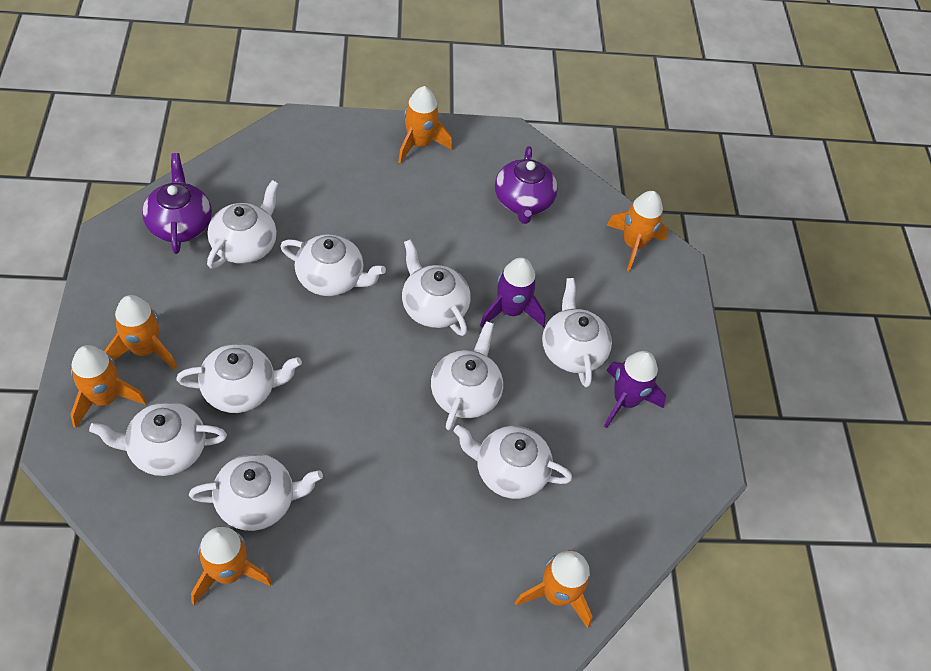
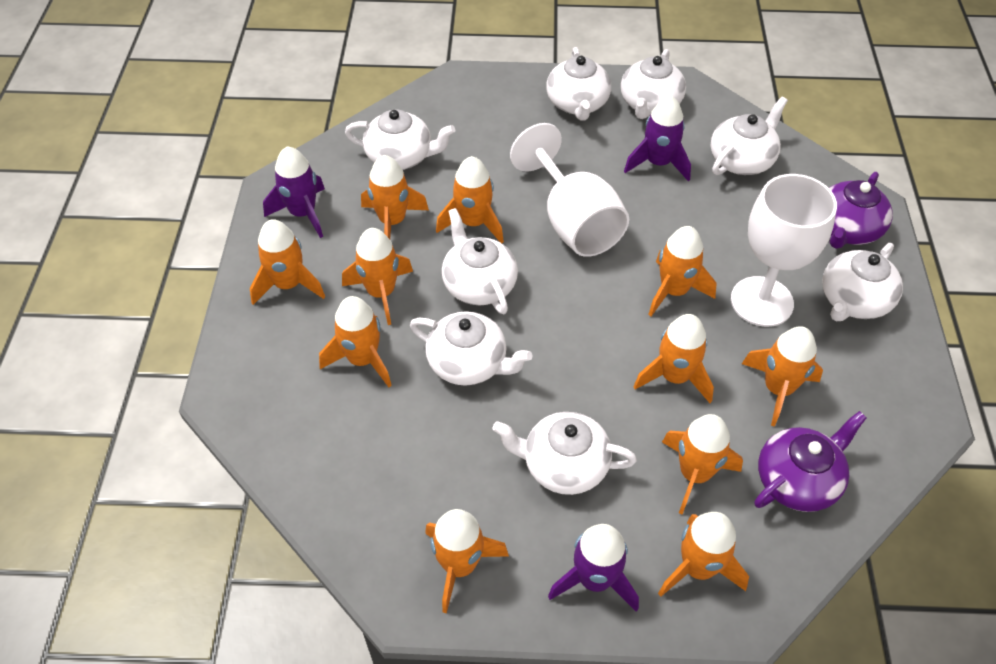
orange rocket: [70,345,147,428] [104,295,177,370] [191,526,272,605] [398,86,452,164] [515,549,593,628] [606,191,668,272] = 6 -> [250,219,325,305] [319,296,392,387] [342,228,413,325] [361,155,429,239] [425,509,509,613] [436,156,504,243] [634,314,714,403] [648,226,717,316] [658,512,749,597] [662,414,743,515] [742,326,823,427] = 11
purple rocket: [480,257,546,328] [604,351,666,428] = 2 -> [263,146,325,238] [548,524,639,612] [624,96,691,181] = 3
white goblet: none = 0 -> [510,123,629,257] [731,174,837,327] = 2
white teapot: [89,402,227,476] [176,344,302,413] [189,454,323,531] [207,180,279,269] [280,234,386,296] [402,239,471,336] [431,321,503,430] [454,425,572,499] [542,278,612,387] = 9 -> [345,110,455,170] [410,311,532,386] [442,208,518,314] [492,412,637,495] [546,47,611,121] [621,49,686,119] [711,97,788,175] [822,243,903,321] = 8

